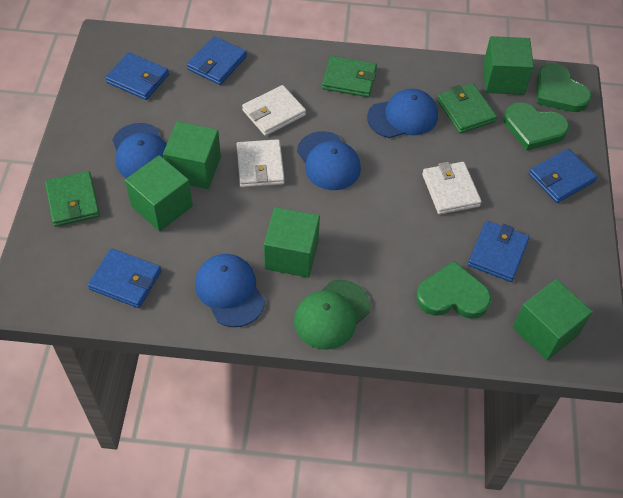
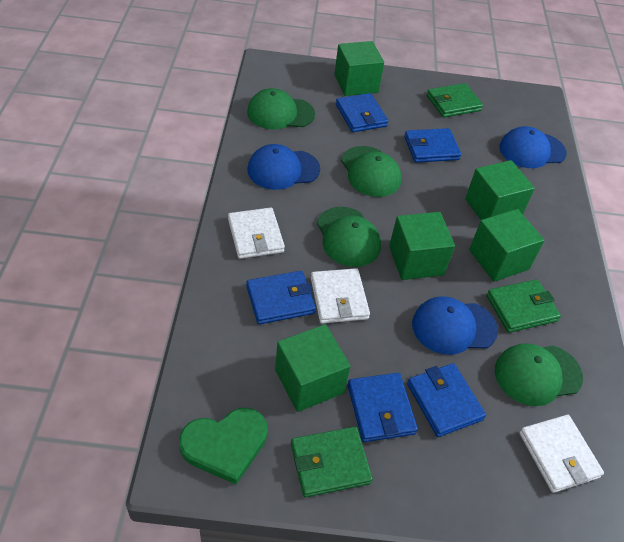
blue cap: [112,123,167,178] [195,254,265,327] [297,131,361,190] [367,89,438,138] = 4 -> [247,144,320,190] [412,296,498,355] [499,126,567,168] = 3
green cap: [294,280,370,350] = 1 -> [247,88,315,129] [317,207,381,267] [341,146,402,197] [495,343,583,406] = 4
green heart: [416,261,491,319] [504,102,569,151] [537,64,592,112] = 3 -> [179,408,268,485] = 1

